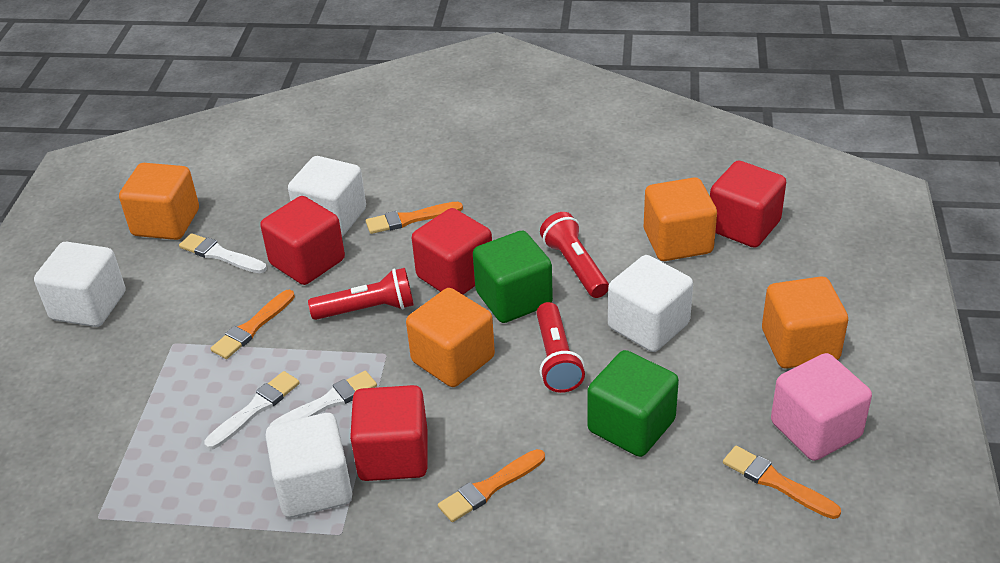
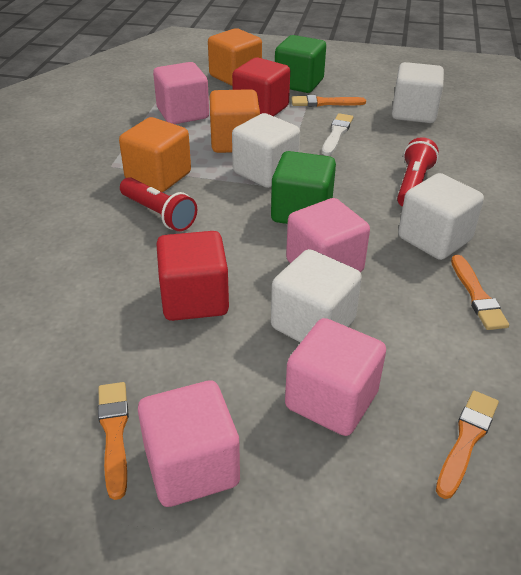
orange cube: [119,163,199,240] [406,288,495,387] [644,177,717,261] [762,276,848,369] = 4 -> [119,117,191,192] [208,28,262,86] [210,89,260,153] = 3
pink cube: [771,353,872,461] = 1 -> [138,380,240,507] [153,62,209,124] [285,318,386,436] [286,198,370,272] = 4
red cube: [260,196,345,285] [350,385,427,481] [412,208,492,295] [710,161,786,248] = 4 -> [156,231,229,321] [232,58,290,116] = 2
red flashlight: [308,268,414,320] [537,302,585,393] [540,212,609,298] = 3 -> [120,177,197,231] [397,137,439,207] = 2
white brush: [179,233,267,273] [204,371,300,450] [270,371,377,426] = 3 -> [322,113,353,156] = 1

